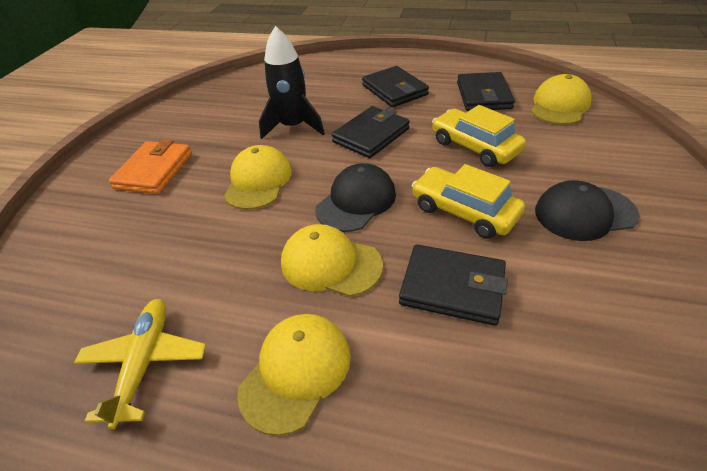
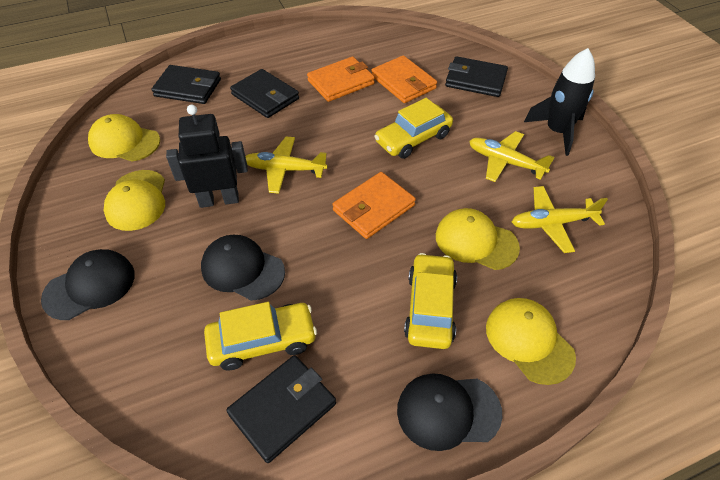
black cap: [315,163,396,232] [535,180,640,241] = 2 -> [41,249,135,320] [201,235,285,301] [397,374,503,451] = 3
black robot: none = 0 -> [166,105,248,208] = 1
orange wallet: [109,139,192,194] = 1 -> [307,57,375,102] [332,172,416,239] [371,55,437,103] = 3
yellow car: [411,164,525,239] [432,105,526,167] = 2 -> [204,302,317,370] [374,98,453,159] [404,253,457,349] = 3
yellow plane: [74,299,206,429] = 1 -> [245,136,328,194] [469,131,555,182] [512,186,608,253] = 3

